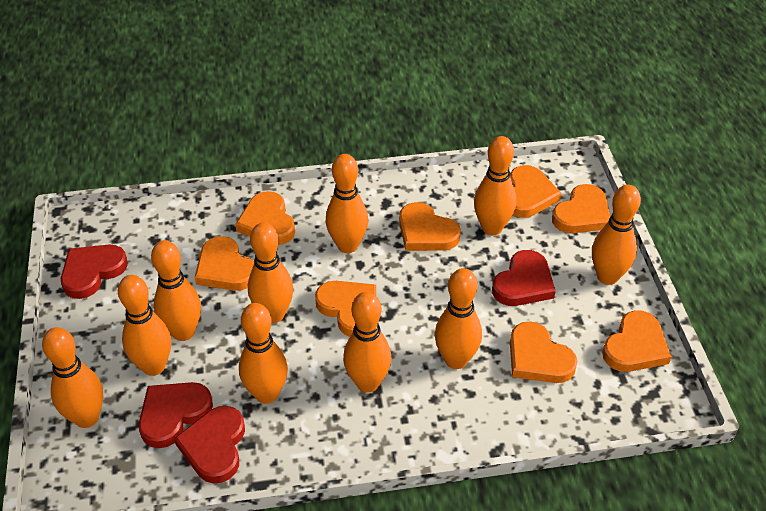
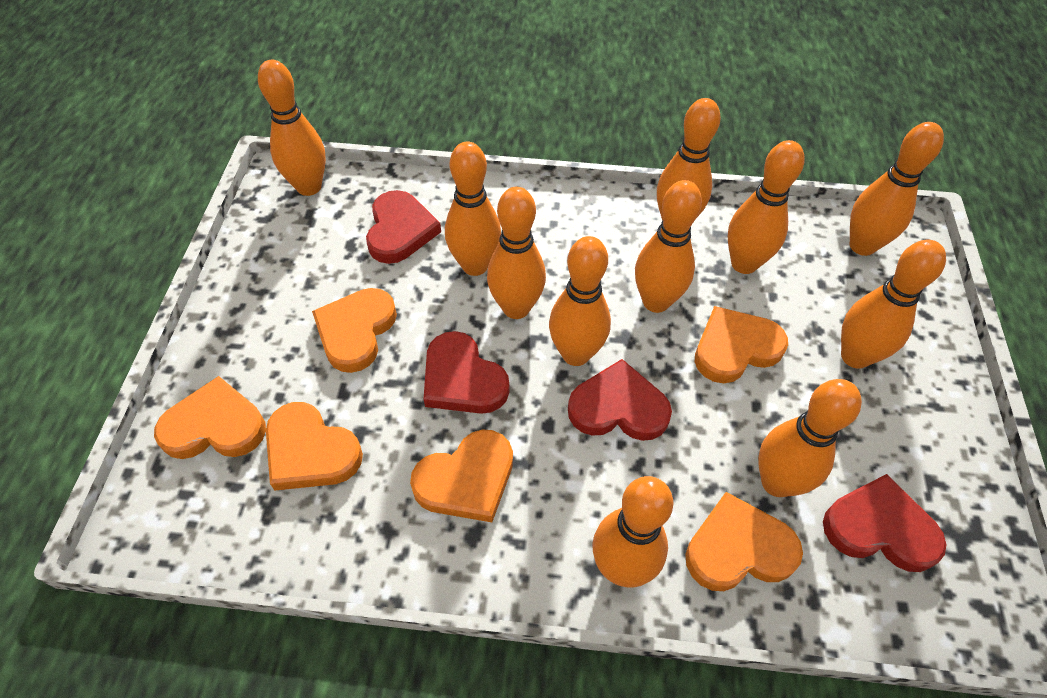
orange bowling pin: [42,327,103,428] [118,275,171,376] [151,240,201,341] [239,303,288,404] [248,222,293,323] [326,154,368,253] [343,292,392,393] [435,268,482,369] [474,136,516,235] [592,185,641,285] = 10 -> [258,60,326,196] [445,141,501,276] [487,187,546,319] [549,236,611,366] [593,476,673,588] [635,180,702,313] [657,98,721,221] [728,140,805,274] [758,379,862,497] [841,239,946,369] [850,122,944,256] = 11
orange heart: [195,236,254,291] [235,191,295,245] [315,281,376,337] [399,202,461,251] [510,165,562,218] [510,321,578,383] [552,184,611,233] [602,310,671,372] = 8 -> [154,376,266,459] [266,402,363,491] [312,288,397,373] [410,430,513,522] [685,492,803,591] [695,306,788,383] = 6

